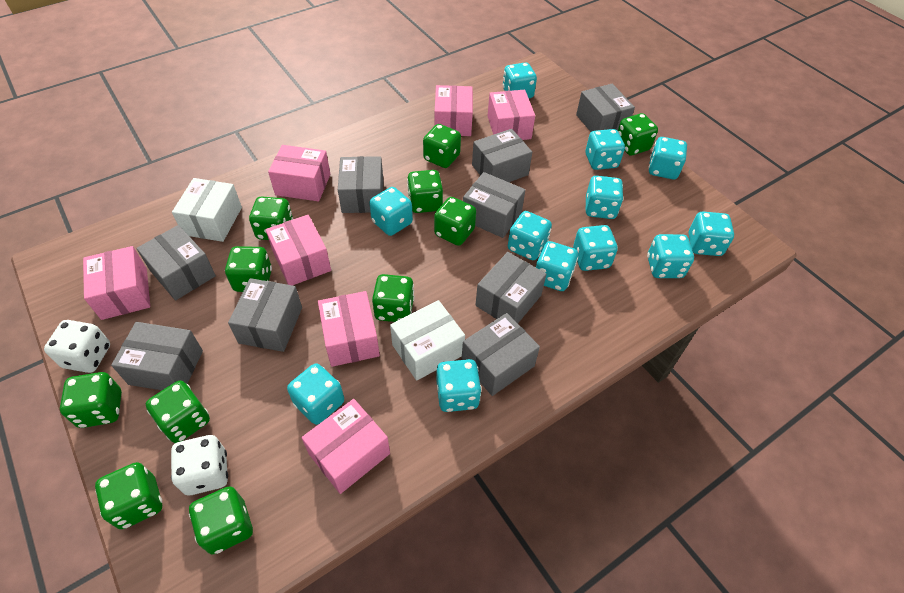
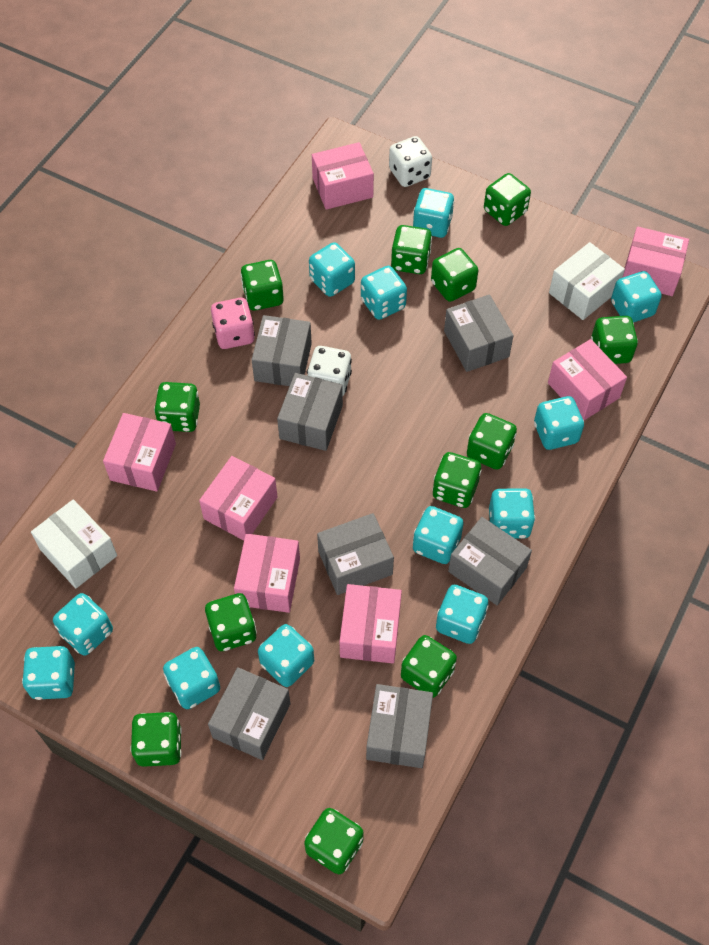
green dice: [60,372,122,428] [95,462,162,529] [146,381,210,443] [189,486,253,554] [225,246,272,292] [249,196,293,240] [372,274,414,322] [407,170,443,213] [423,124,461,168] [434,197,476,246] [618,113,658,156] = 11 -> [130,712,182,767] [154,382,200,432] [205,593,257,651] [240,260,284,311] [304,808,364,874] [391,225,432,274] [401,635,457,698] [431,248,478,302] [432,452,482,508] [467,413,517,470] [484,173,531,226] [591,316,638,364] = 12
grey box: [111,322,203,390] [136,225,216,300] [228,278,302,352] [338,156,383,213] [461,313,540,396] [463,172,525,238] [472,129,532,182] [476,252,546,323] [576,84,635,132] = 9 -> [208,667,291,760] [252,315,312,386] [277,373,343,451] [317,513,394,595] [366,684,433,768] [444,295,514,372] [448,517,532,605] = 7
pink dice: none = 0 -> [211,298,255,349] = 1

